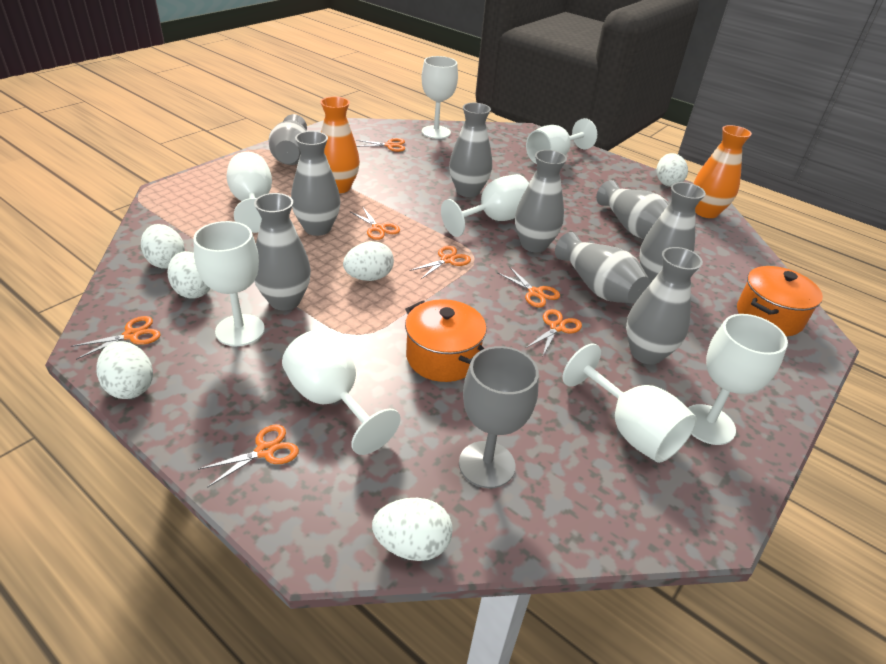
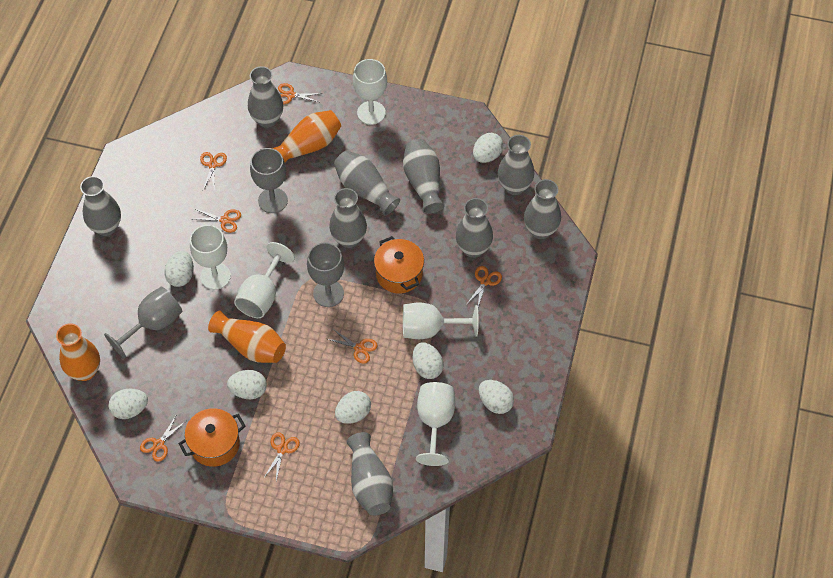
grey goblet: [459,346,539,488] = 1 -> [104,287,183,358] [250,148,288,213] [307,242,344,307] = 3
orange vase: [320,97,360,193] [693,125,752,218] = 2 -> [56,323,100,381] [208,311,286,363] [272,110,341,162] = 3
white egg: [96,341,153,399] [141,224,185,269] [167,251,210,299] [343,241,394,281] [372,498,453,561] [657,153,688,187] = 6 -> [108,389,148,419] [164,251,194,287] [227,370,267,399] [335,391,371,424] [413,342,444,379] [473,133,503,163] [479,380,514,414] = 7
white goblet: [193,221,265,346] [227,152,272,233] [282,330,401,455] [422,56,458,139] [441,174,529,237] [526,118,597,164] [563,344,697,463] [688,314,788,445] = 8 -> [190,225,231,290] [234,242,295,318] [353,59,387,125] [403,303,479,339] [416,382,455,466] = 5

